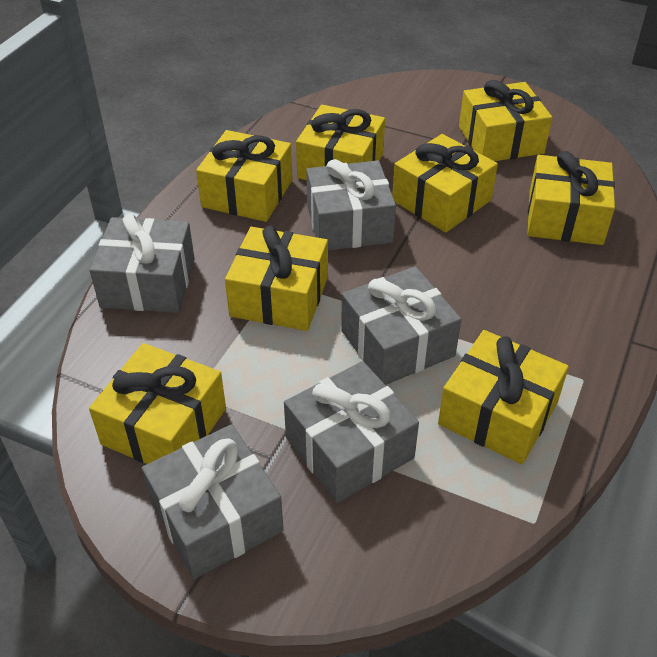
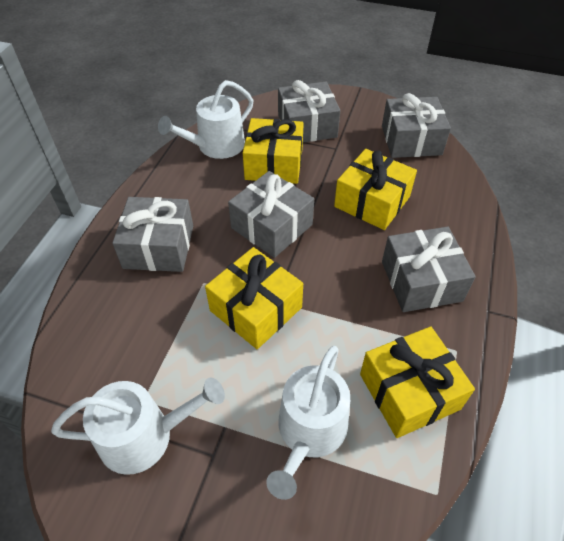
white watering can: none = 0 -> [51,377,225,475] [158,80,253,159] [266,346,350,500] = 3
yellow gift: [89,343,226,464] [196,130,292,222] [225,226,328,331] [296,105,385,180] [392,134,498,233] [438,330,569,464] [459,80,552,161] [527,151,615,245] = 8 -> [205,247,303,349] [243,118,304,184] [334,149,417,230] [360,326,475,438] = 4

